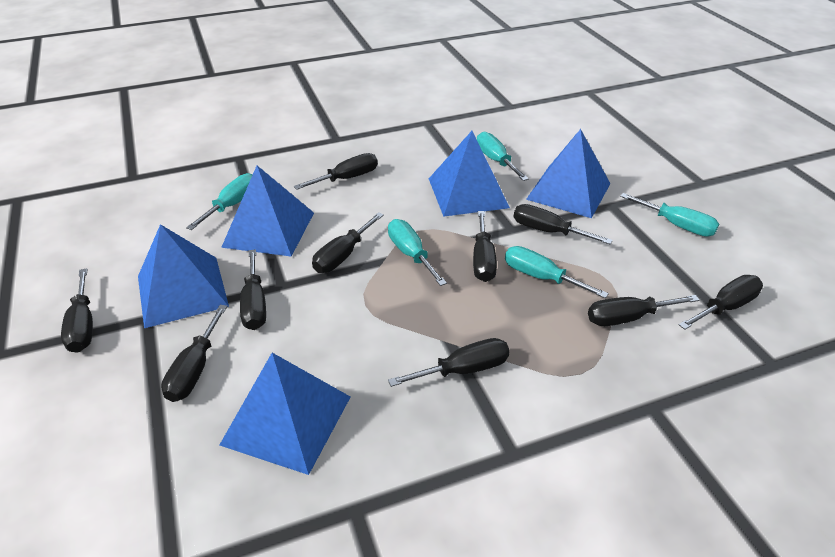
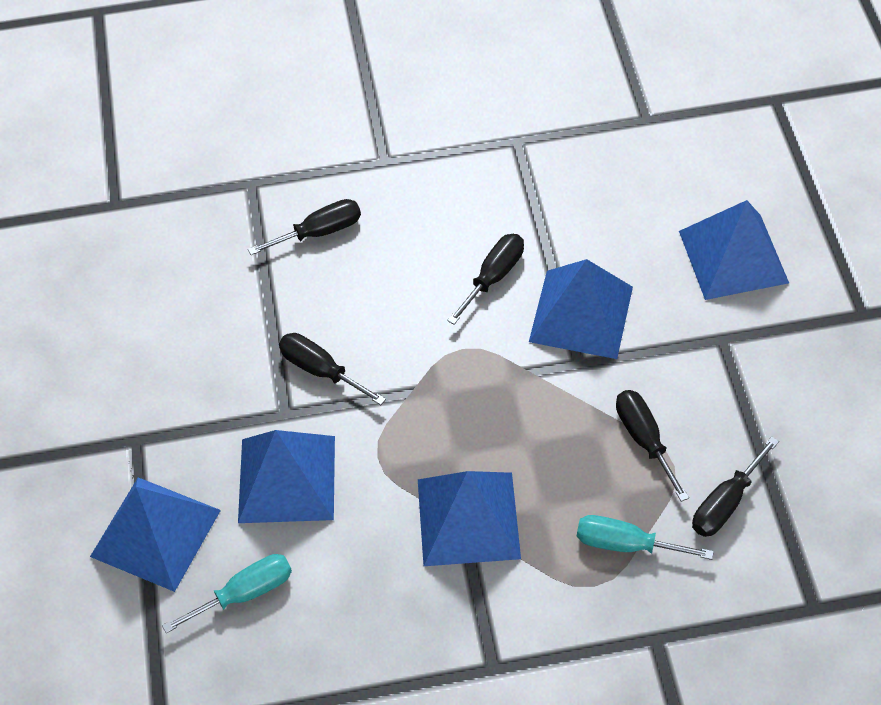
black screwdriver: [61,269,93,353] [161,305,227,402] [240,249,266,330] [294,153,378,190] [312,212,384,273] [388,338,510,387] [473,211,497,282] [514,204,613,244] [588,295,699,326] [679,275,763,330] = 10 -> [248,199,361,255] [279,333,386,405] [447,234,524,325] [616,390,689,502] [692,437,779,537] = 5
turquoise screwdriver: [186,173,252,230] [388,219,447,286] [477,132,529,181] [505,246,609,298] [620,193,719,237] = 5 -> [162,554,292,633] [577,515,714,560] = 2

